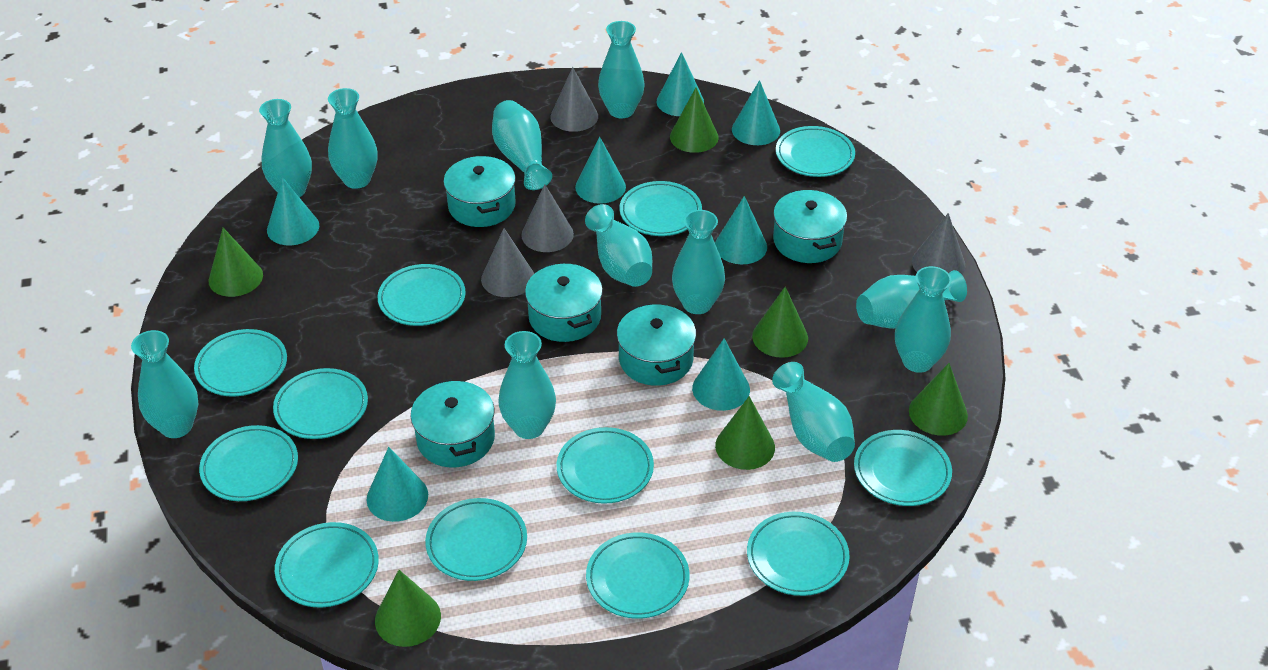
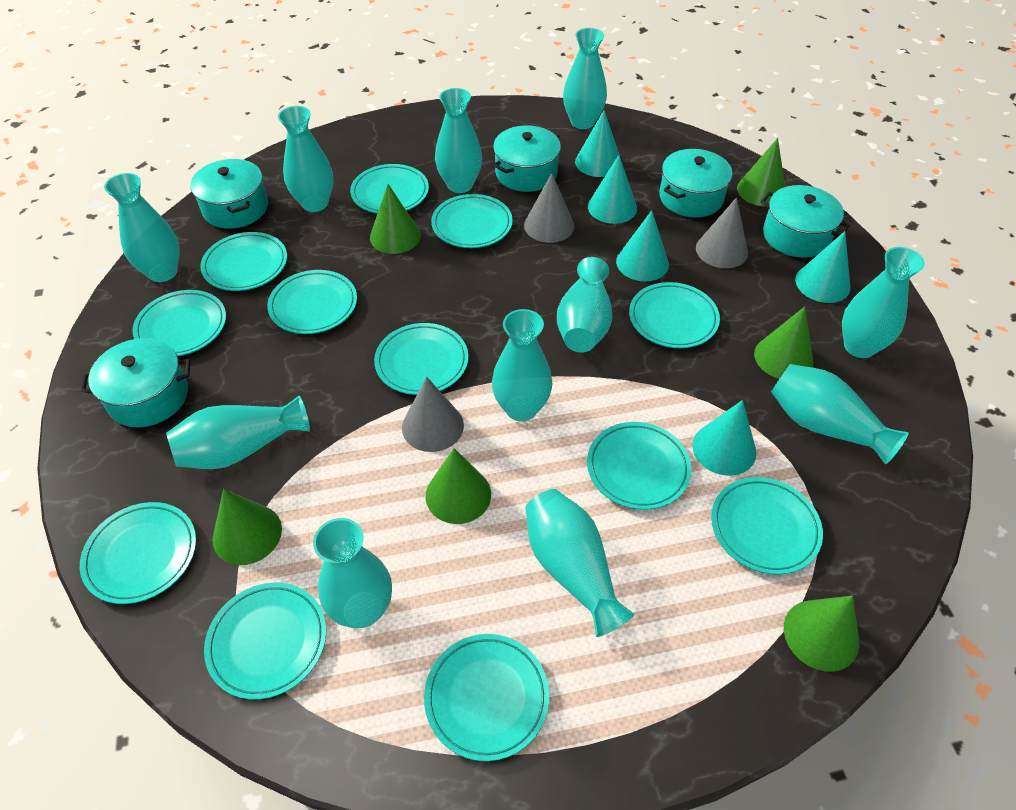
grey cone: [481,228,534,297] [521,184,574,252] [550,67,598,132] [912,213,966,274] = 4 -> [402,377,464,452] [524,173,574,243] [696,197,748,268] = 3
turquoise cone: [267,177,319,245] [366,447,428,522] [575,137,626,204] [657,52,704,116] [692,338,750,411] [715,196,767,264] [732,80,780,145] = 7 -> [575,110,619,177] [588,155,637,224] [616,210,669,282] [692,400,756,476] [795,231,850,303] = 5

